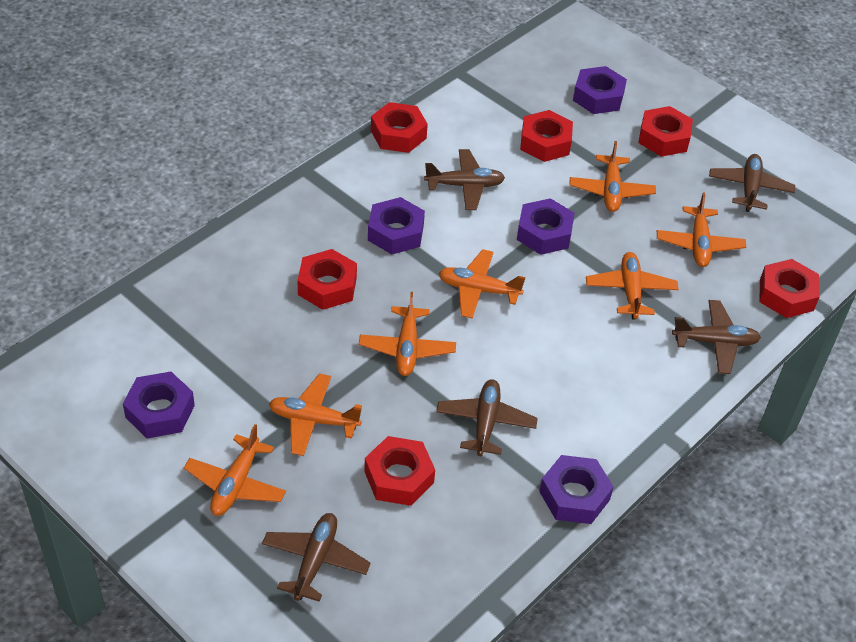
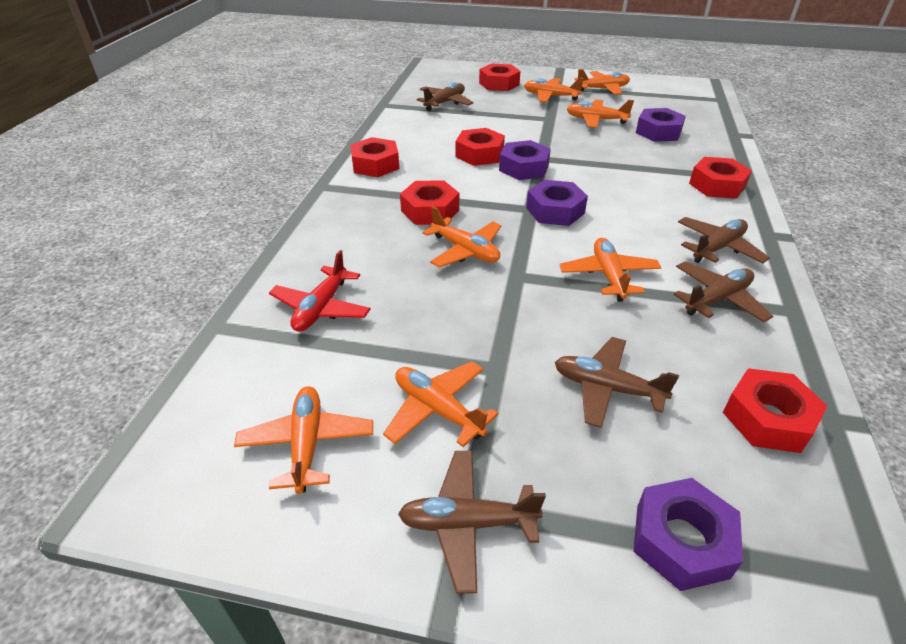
purple nut: [123,372,195,438] [368,197,425,254] [517,198,575,255] [539,455,614,524] [573,66,627,114] = 5 -> [499,140,551,180] [526,180,588,226] [633,478,743,591] [636,108,686,142] = 4
red plane: none = 0 -> [269,250,371,332] = 1

